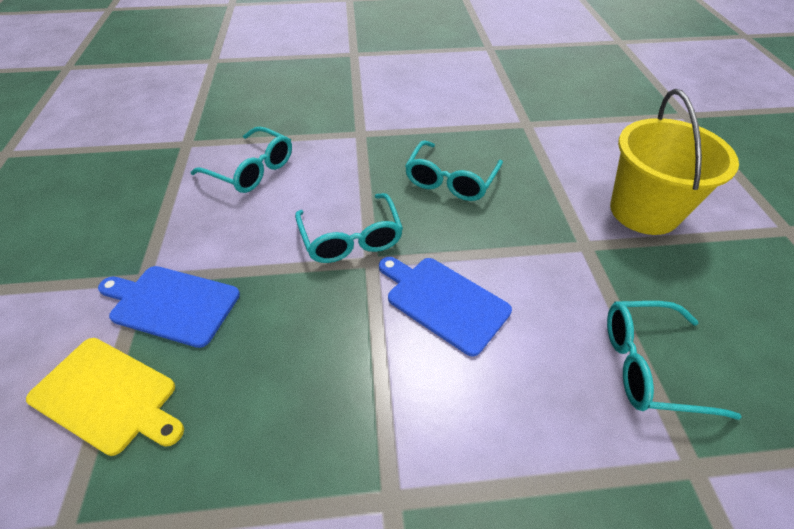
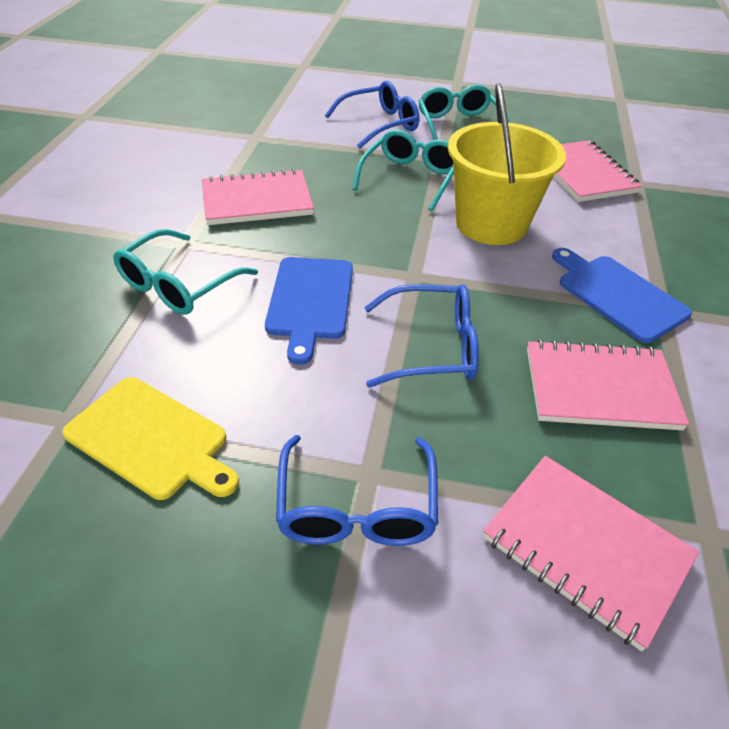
blue glasses: none = 0 -> [276,435,438,546] [325,81,419,149] [364,284,479,388] = 3
pink notebook: none = 0 -> [202,168,314,225] [483,456,699,651] [527,339,689,430] [553,140,642,202] = 4
turquoise glasses: [191,127,292,193] [295,193,403,263] [405,140,503,201] [607,301,742,420] = 4 -> [113,229,258,315] [352,130,454,211] [418,85,509,140] = 3

